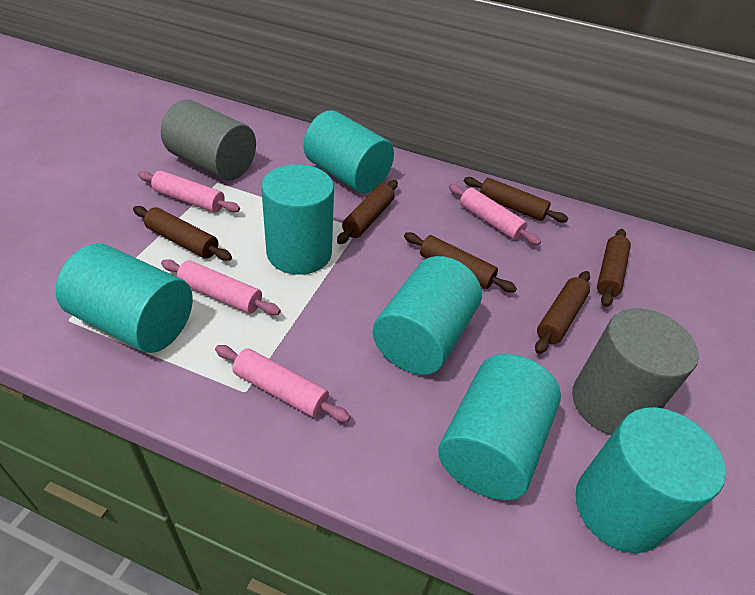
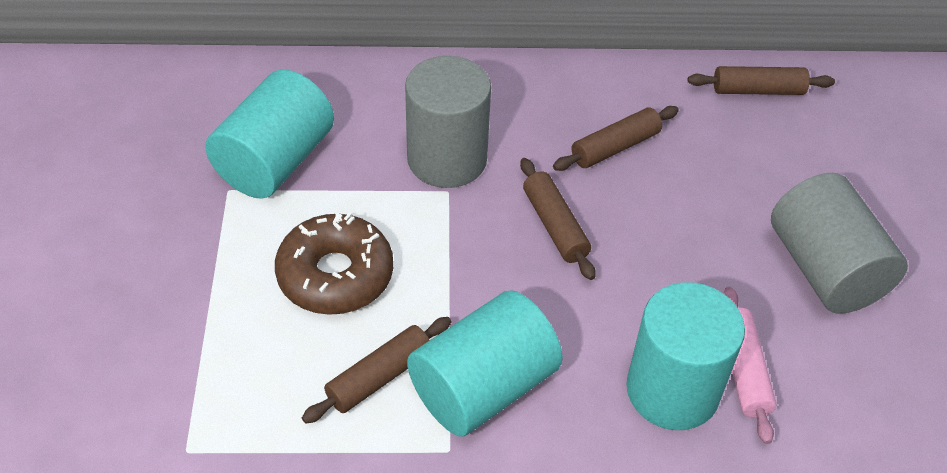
brown donut: none = 0 -> [275,213,393,315] = 1
brown rolling pin: [133,206,232,261] [337,180,398,244] [404,232,517,293] [464,177,569,223] [535,271,590,354] [597,229,631,307] = 6 -> [302,317,451,424] [520,158,595,280] [553,106,679,171] [688,66,835,95] = 4
pink rolling pin: [138,171,240,212] [161,259,281,315] [215,345,350,422] [449,184,541,245] = 4 -> [724,287,777,444] = 1
turquoise cylinder: [55,244,193,353] [261,164,334,275] [303,110,394,193] [373,256,482,375] [438,354,561,500] [575,407,726,553] = 6 -> [205,70,334,199] [407,290,563,437] [626,282,745,430] = 3

